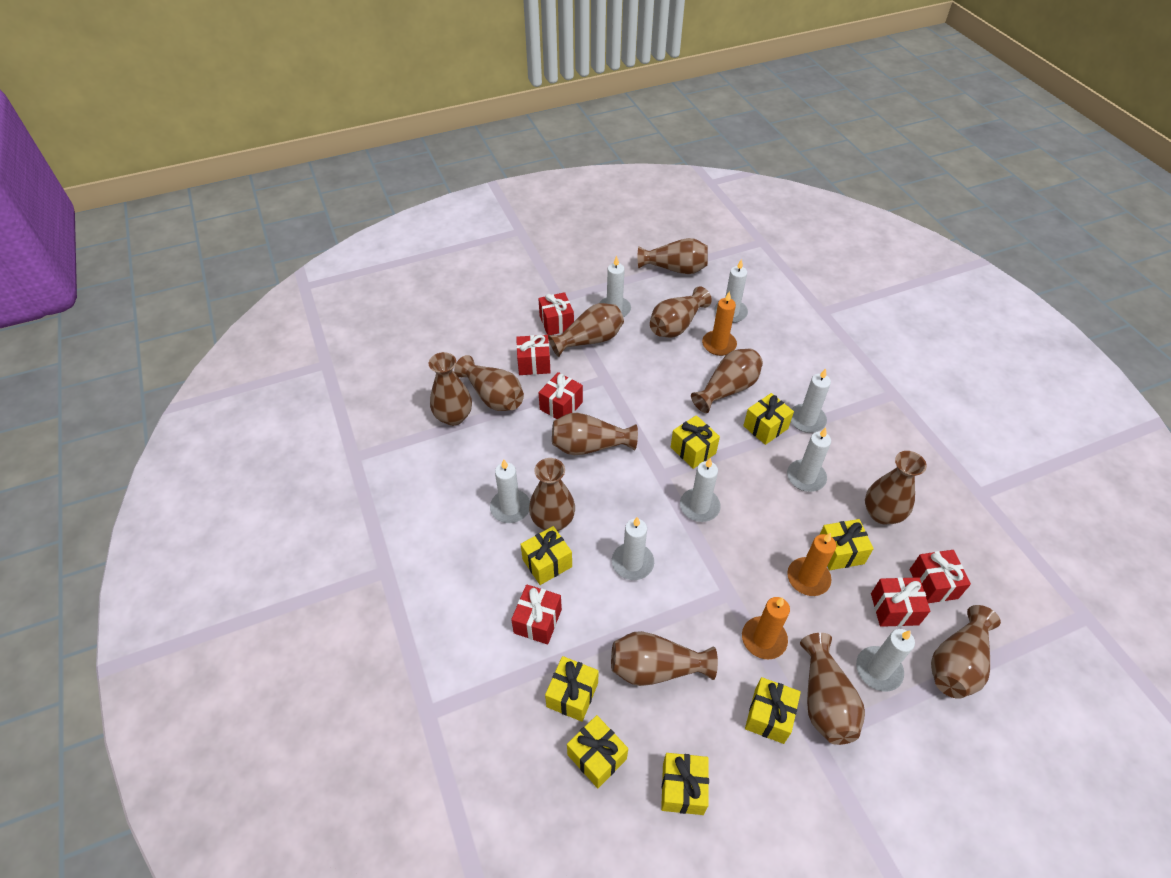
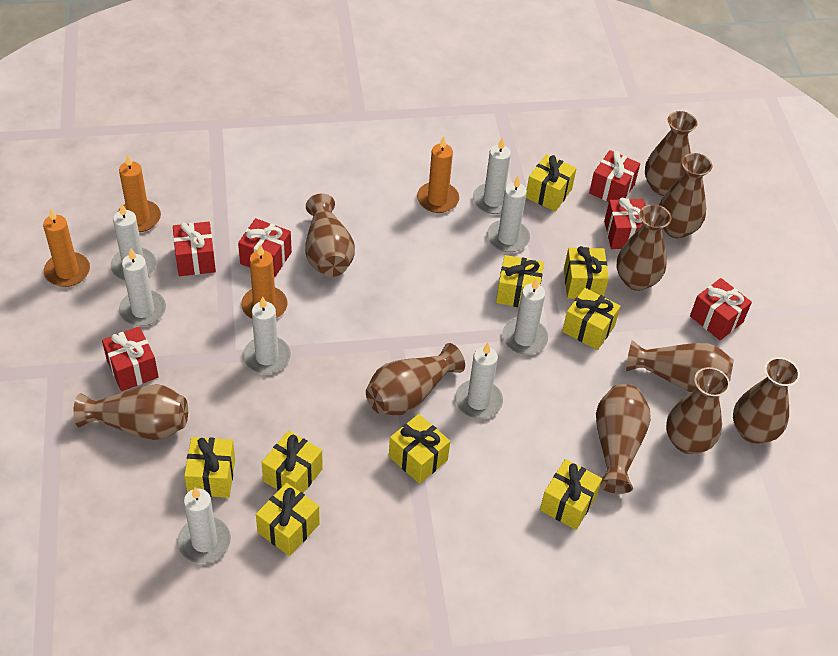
brown vase: [429,352,472,426] [454,355,524,411] [529,458,575,531] [548,303,624,357] [552,413,638,455] [611,631,718,686] [638,238,708,274] [650,286,712,338] [691,348,763,413] [800,633,865,745] [865,451,927,525] [931,605,1001,699] = 12 -> [73,384,188,440] [305,193,355,277] [366,343,465,415] [596,384,651,494] [617,204,671,291] [626,340,734,392] [645,111,698,196] [659,153,713,239] [666,367,730,454] [733,357,800,444] = 10
orange candle: [702,291,737,356] [742,597,790,659] [787,533,836,596] = 3 -> [43,209,90,287] [118,154,161,232] [241,245,288,319] [417,136,459,213] = 4
yellow gift: [521,526,572,585] [545,656,599,722] [567,715,628,788] [661,753,709,815] [671,415,720,469] [743,393,794,445] [745,677,801,744] [819,519,874,570] = 8 -> [184,437,235,498] [256,483,320,556] [262,430,323,493] [389,414,450,484] [496,255,544,307] [526,154,577,211] [540,459,602,530] [562,288,621,350] [564,246,609,299] = 9

